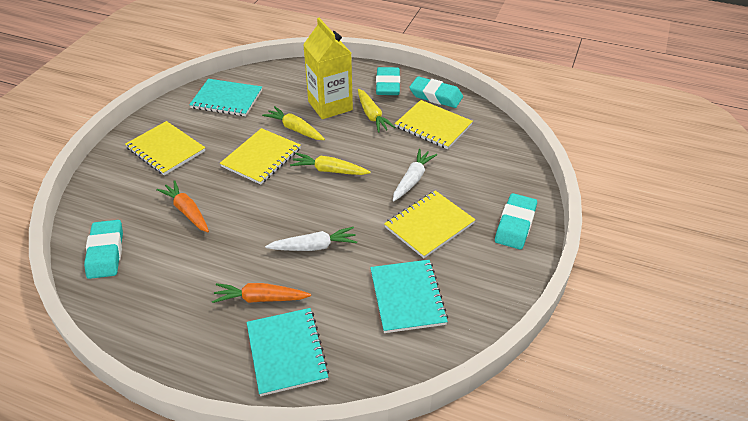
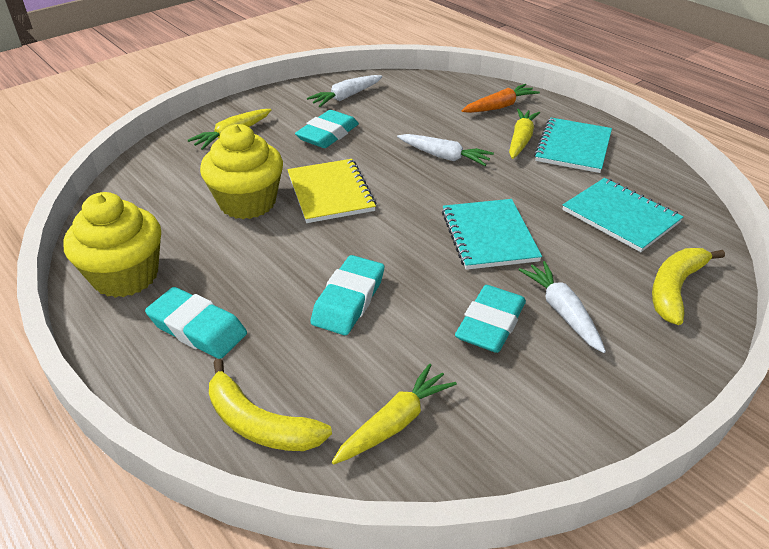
orange carrot: [156,180,209,232] [212,283,311,303] = 2 -> [462,84,540,113] = 1
white carrot: [265,227,357,251] [393,149,437,201] = 2 -> [307,75,383,107] [397,134,494,166] [518,261,606,353] = 3
yellow banana: none = 0 -> [209,359,332,451] [652,248,725,325] = 2
yellow carton: [303,18,353,119] = 1 -> none = 0
yellow cupcake: none = 0 -> [63,192,161,298] [200,124,283,219] = 2
yellow notebook: [125,121,205,175] [220,128,301,185] [384,191,476,258] [395,100,473,149] = 4 -> [287,159,376,223] = 1

